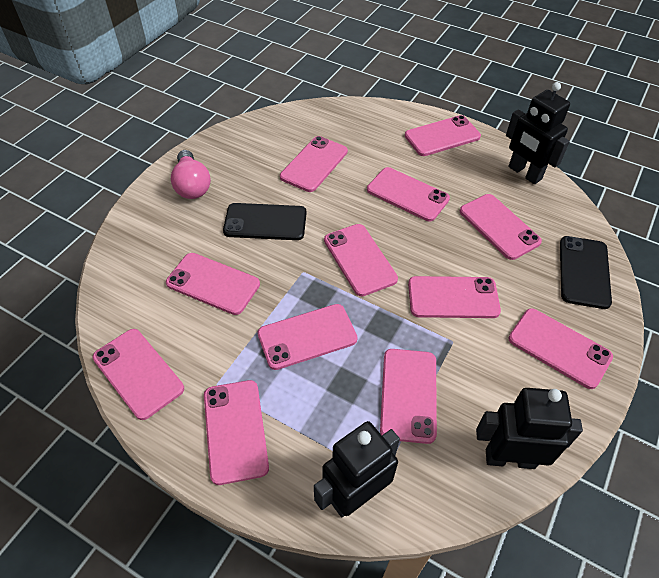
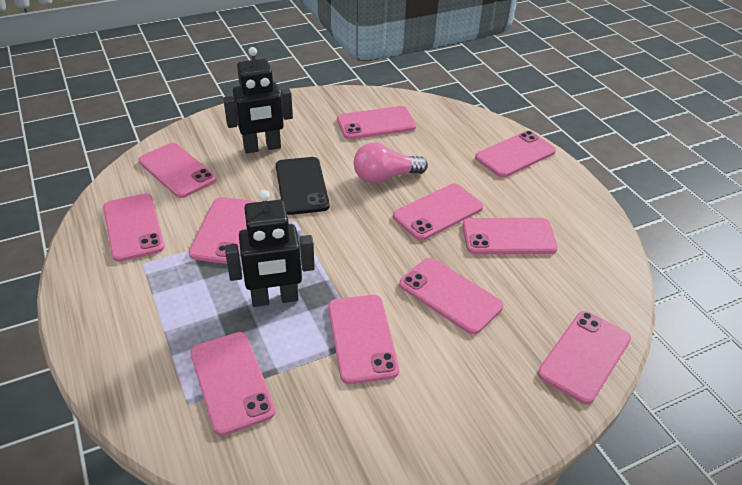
black phone: [223,203,307,240] [560,236,612,309] = 2 -> [276,157,330,215] = 1
black robot: [314,421,400,517] [476,388,583,469] [506,82,570,184] = 3 -> [223,47,293,154] [225,190,315,307] = 2
pink phone: [93,329,184,420] [166,253,260,315] [204,380,269,485] [258,304,358,370] [280,136,348,192] [324,224,398,296] [367,167,450,221] [380,349,437,444] [405,115,481,156] [408,276,501,318] [460,194,542,260] [509,308,613,389] = 12 -> [103,193,165,262] [139,143,216,198] [189,197,256,264] [190,332,276,436] [328,295,399,384] [337,106,416,139] [393,184,483,240] [399,258,503,335] [462,218,558,254] [475,131,556,177] [538,311,631,404] = 11

